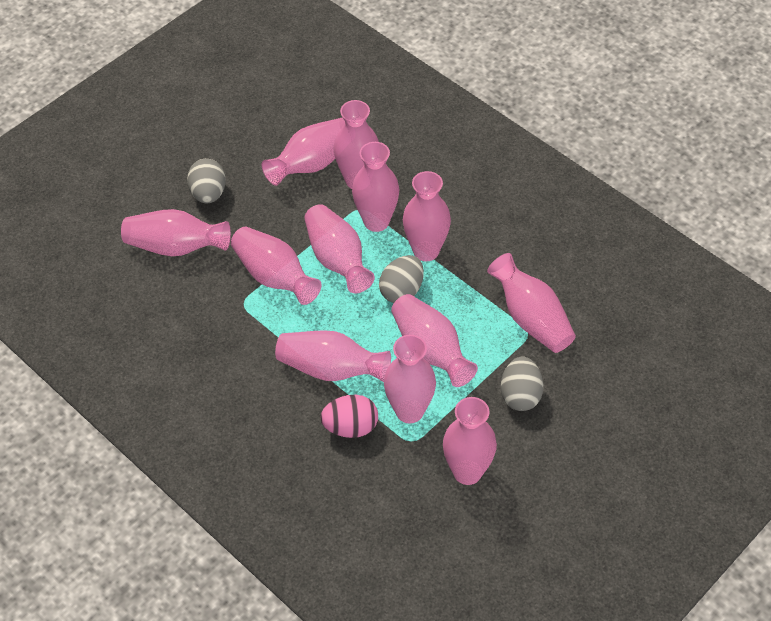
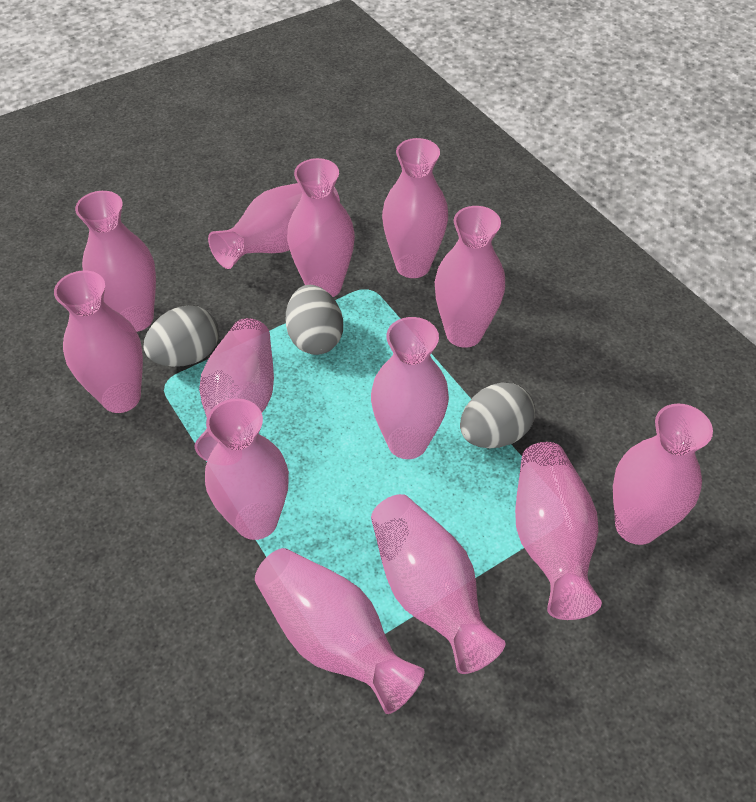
pink egg: [320,395,378,438] = 1 -> none = 0
pink vase: [121,209,231,256] [231,227,321,305] [262,117,345,186] [275,330,391,382] [304,204,375,293] [334,100,379,189] [352,142,399,232] [384,335,436,424] [391,294,478,387] [403,171,451,261] [443,397,497,485] [487,253,576,353] = 12 -> [54,270,143,413] [75,191,156,332] [195,318,274,461] [205,398,289,540] [208,183,340,269] [255,548,425,714] [287,158,355,297] [371,317,449,459] [371,494,506,674] [382,138,448,278] [435,206,505,348] [515,442,602,620] [613,404,713,545] = 13

